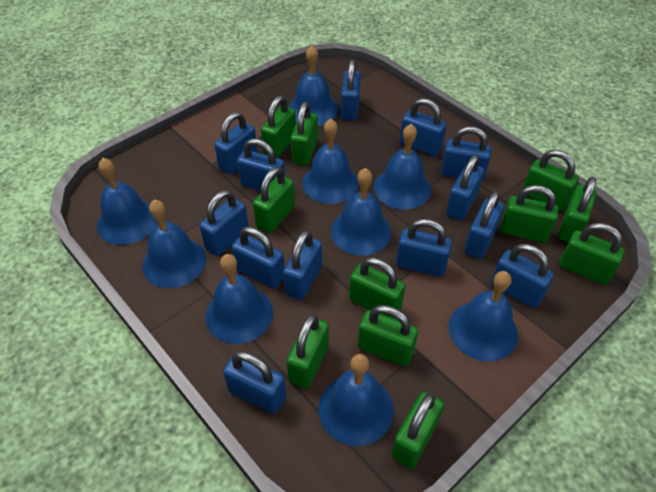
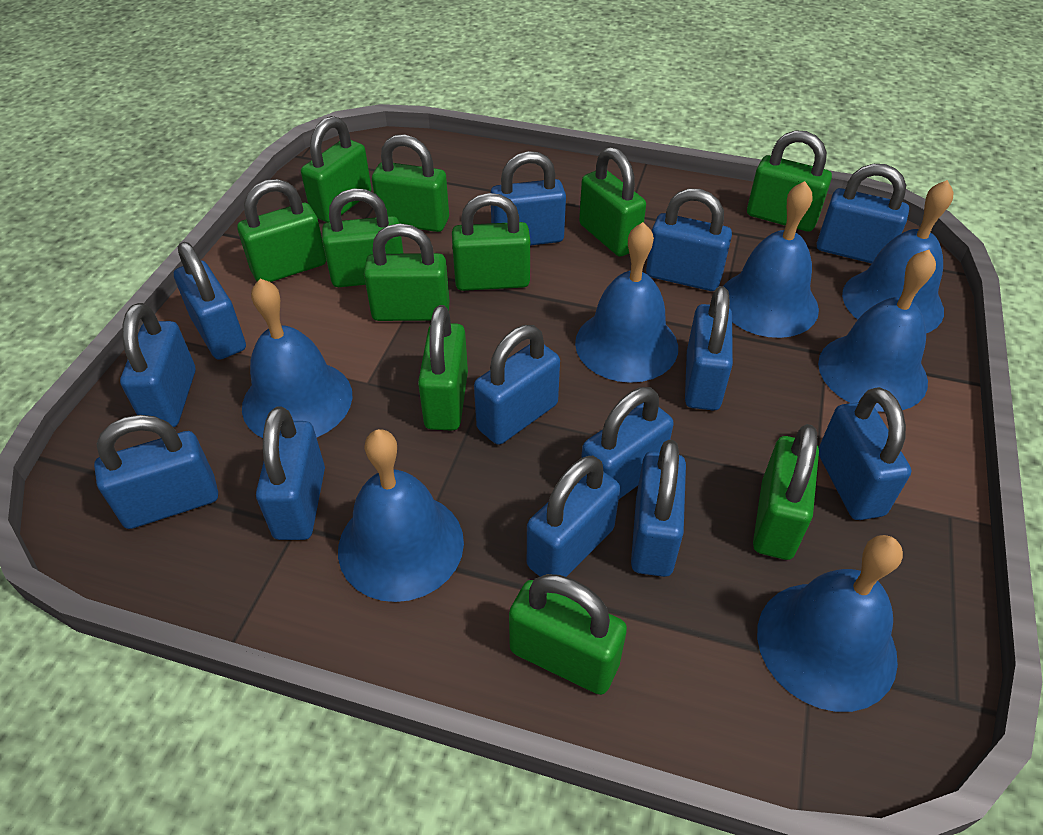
blue bell: [97,158,157,245] [142,200,206,288] [205,254,273,344] [289,45,339,126] [302,118,359,204] [318,354,393,446] [331,168,392,256] [374,124,431,210] [449,271,518,362] = 9 -> [242,278,352,438] [338,429,464,602] [575,222,678,383] [723,181,819,338] [757,535,903,712] [818,250,936,412] [842,180,953,333] = 7

